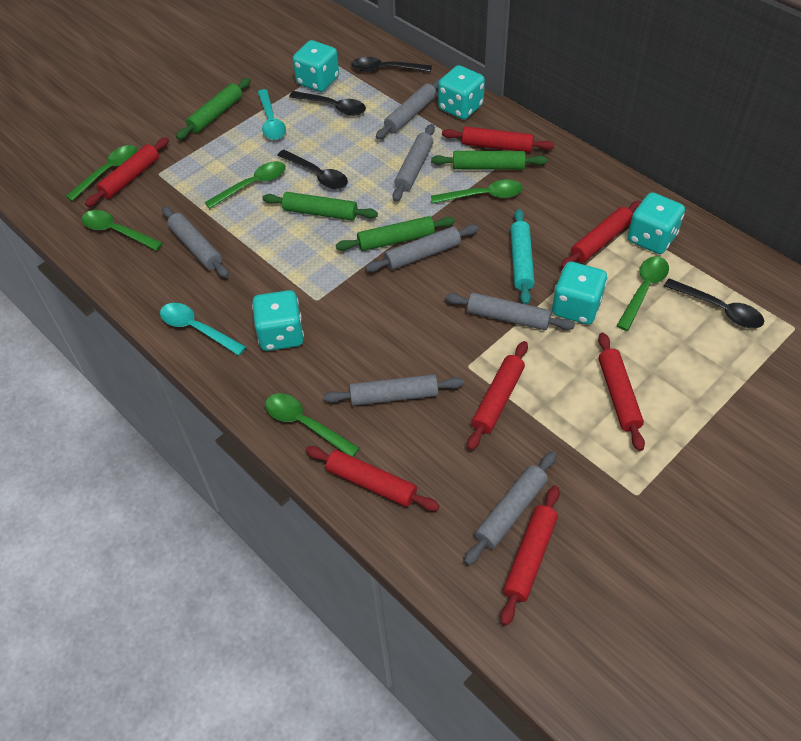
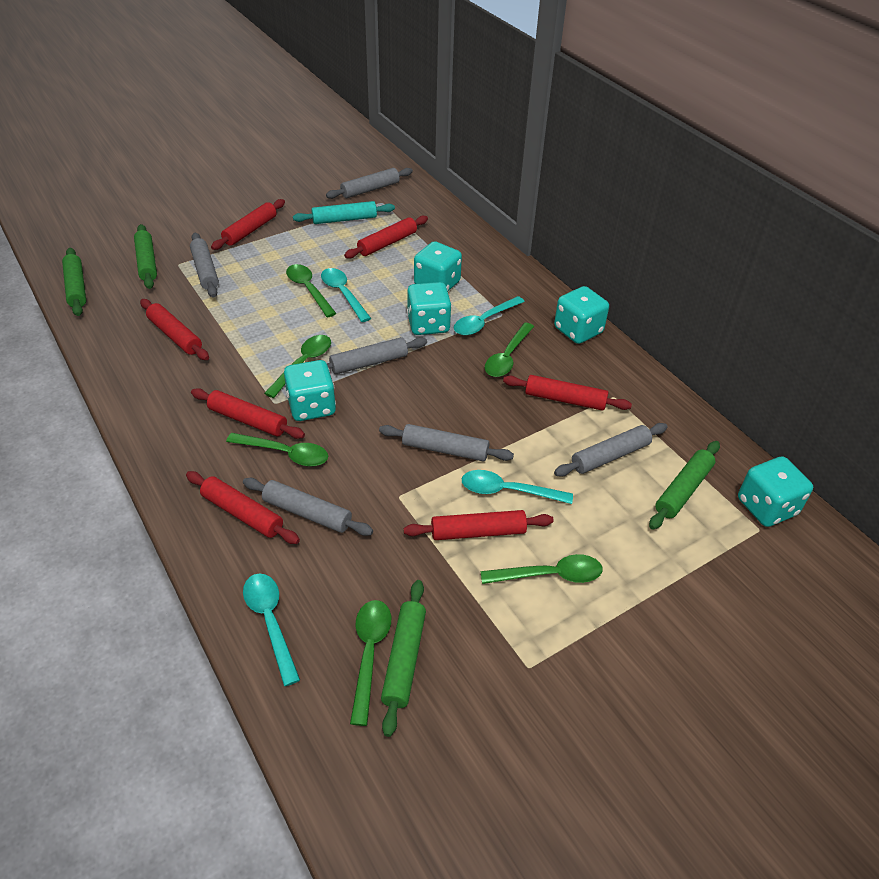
black spoon: [277,150,348,189] [289,91,366,116] [351,57,432,72] [664,278,764,328] = 4 -> none = 0
grey rolling pin: [162,206,229,278] [324,374,464,406] [365,225,479,272] [376,78,441,139] [392,124,435,202] [445,293,575,330] [464,451,557,565] = 7 -> [190,233,219,298] [243,478,373,536] [326,168,413,199] [327,337,427,374] [379,424,514,462] [554,423,668,477] = 6
turquoise spoon: [160,303,246,356] [258,89,286,140] = 2 -> [243,573,300,686] [321,268,371,322] [454,296,525,335] [462,470,573,504] = 4

